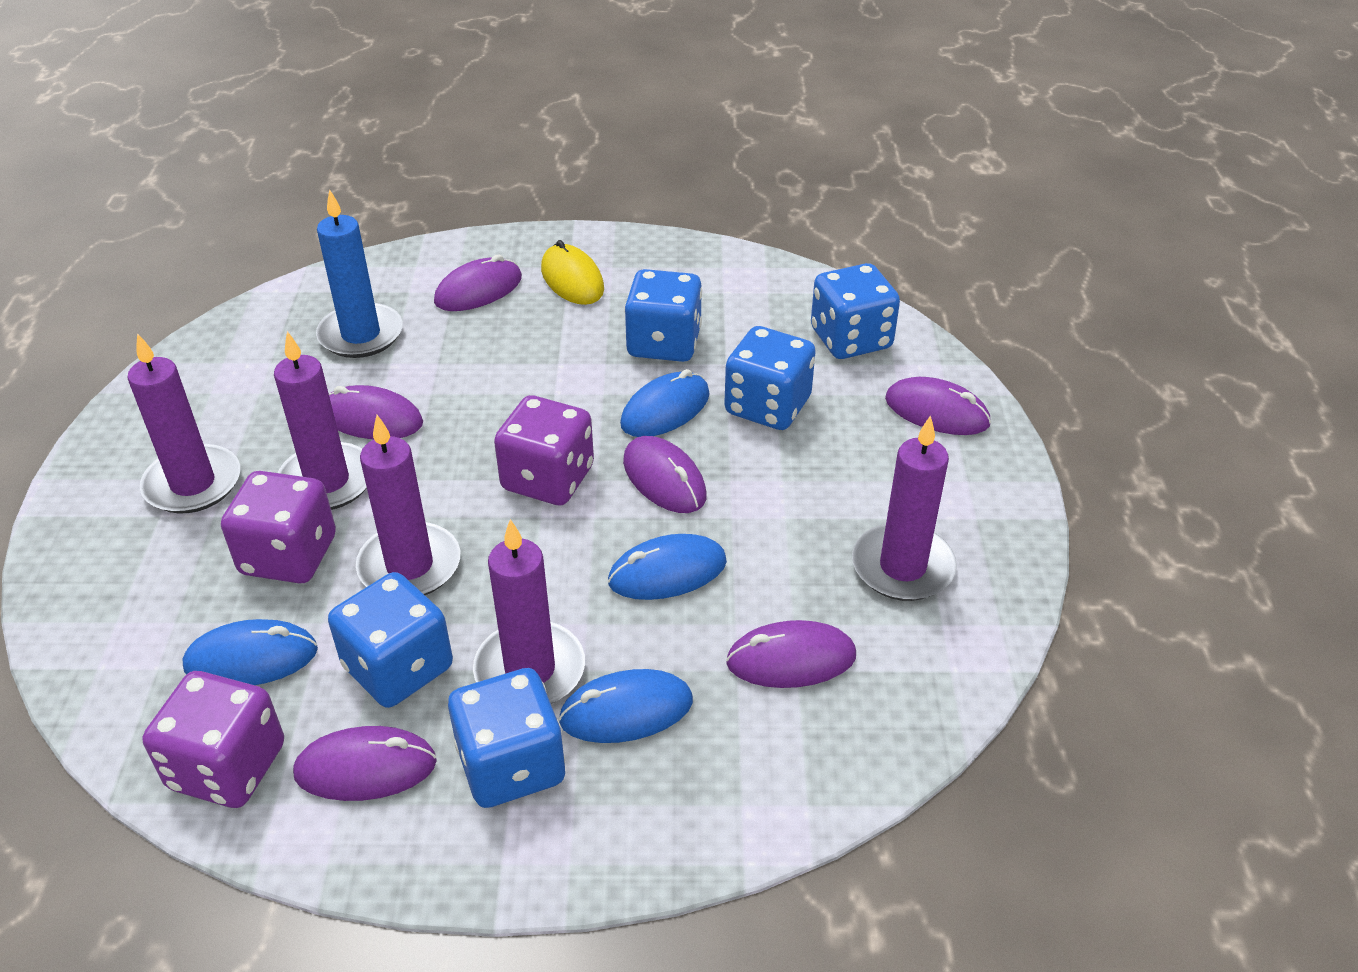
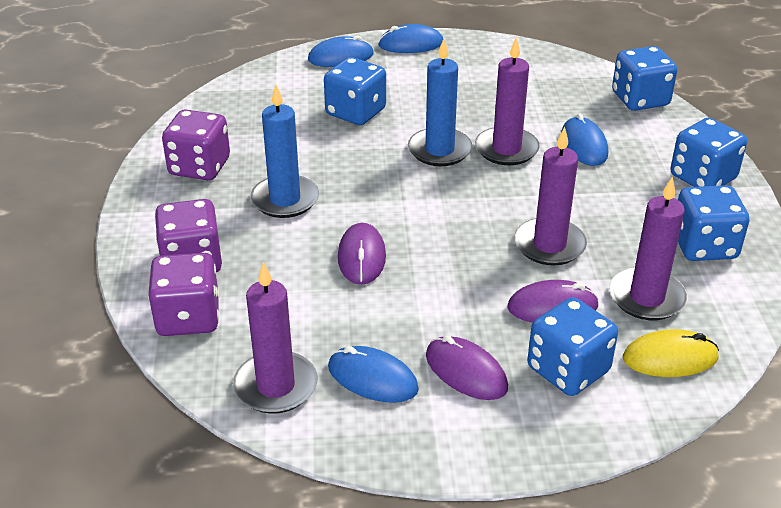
blue candle: [316,189,403,358] = 1 -> [250,85,319,218] [408,39,472,166] = 2
purple candle: [127,333,240,513] [274,331,367,510] [356,415,460,595] [473,519,585,704] [852,415,957,601] = 5 -> [233,262,318,414] [475,37,540,165] [514,127,587,266] [609,176,687,320] = 4
purple mouse: [293,726,437,801] [329,385,423,439] [434,254,522,311] [623,436,706,513] [726,620,856,688] [885,377,991,435] = 6 -> [338,223,386,285] [426,335,508,400] [507,280,599,323] = 3

